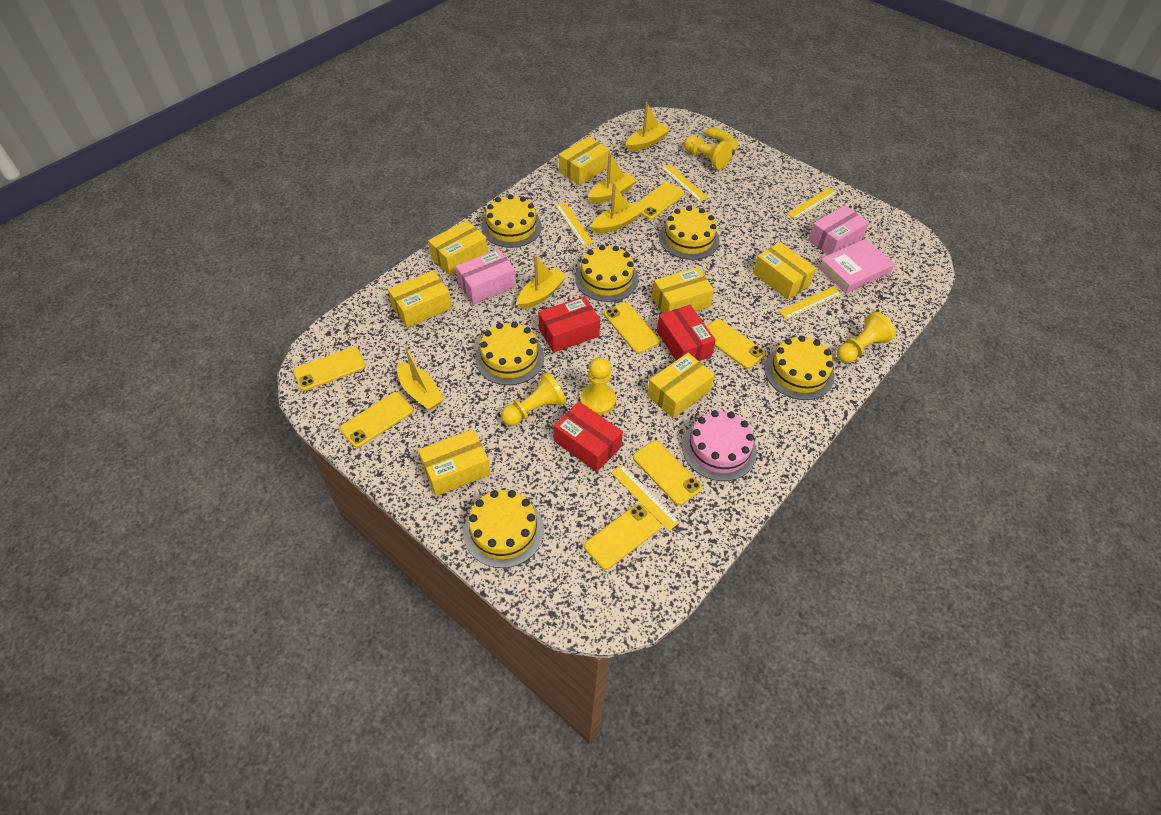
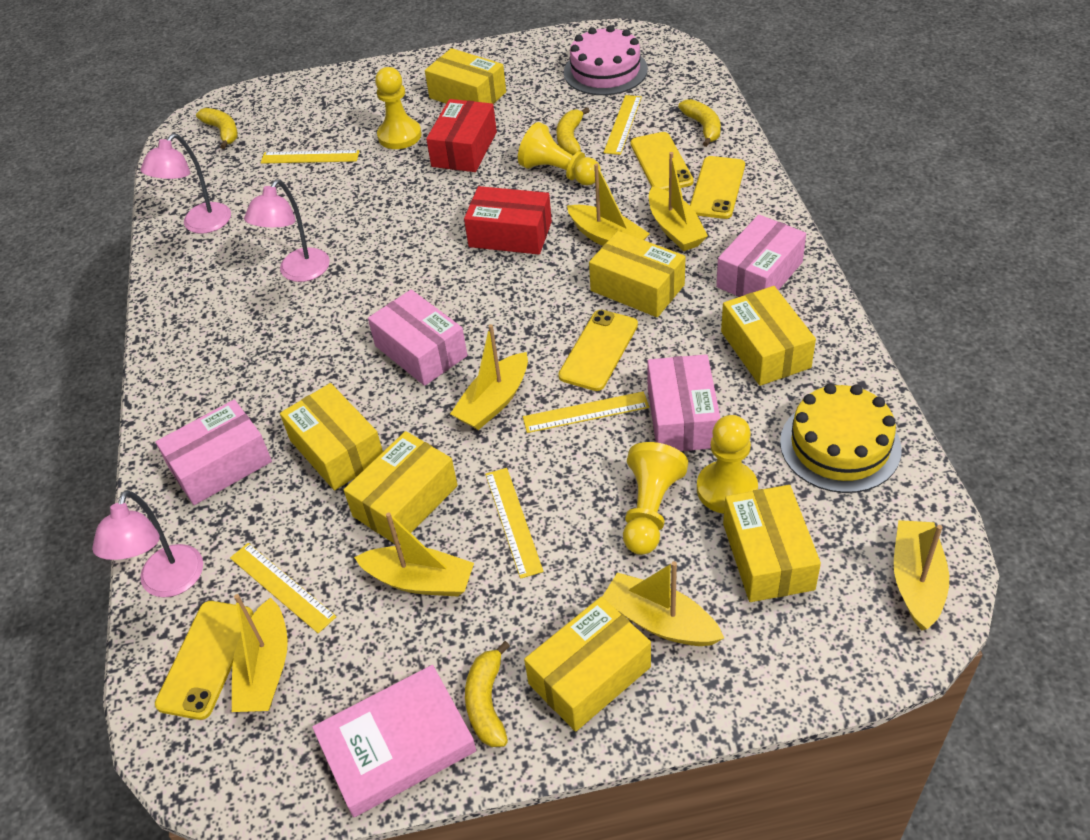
pink box: [456,249,516,304] [808,205,869,255] = 2 -> [156,400,272,505] [368,290,467,386] [647,354,720,451] [716,214,806,297] = 4
pink lamp: none = 0 -> [92,490,203,597] [141,134,231,234] [244,179,330,282] = 3
red box: [538,296,600,353] [553,401,623,472] [657,305,716,361] = 3 -> [426,99,497,172] [464,186,552,255] = 2
yellow banana: [704,127,738,155] = 1 -> [196,108,238,149] [465,641,510,747] [556,107,590,156] [678,99,721,147] = 4
yellow boat: [397,347,444,410] [517,255,567,309] [588,153,637,203] [591,183,643,234] [626,102,670,151] = 5 -> [232,594,288,712] [354,512,474,597] [450,324,528,430] [567,163,650,246] [602,561,724,646] [649,152,708,251] [894,520,949,630] = 7
yellow cake: [463,490,544,568] [475,322,544,385] [482,194,542,248] [575,245,638,302] [659,206,720,260] [764,335,835,400] = 6 -> [780,384,902,493] = 1
yellow phone: [293,347,366,391] [340,392,414,448] [584,504,661,570] [604,302,660,353] [633,440,702,505] [636,182,684,220] [706,319,766,369] = 7 -> [155,601,254,720] [558,310,638,391] [630,132,694,191] [690,156,745,219] = 4

